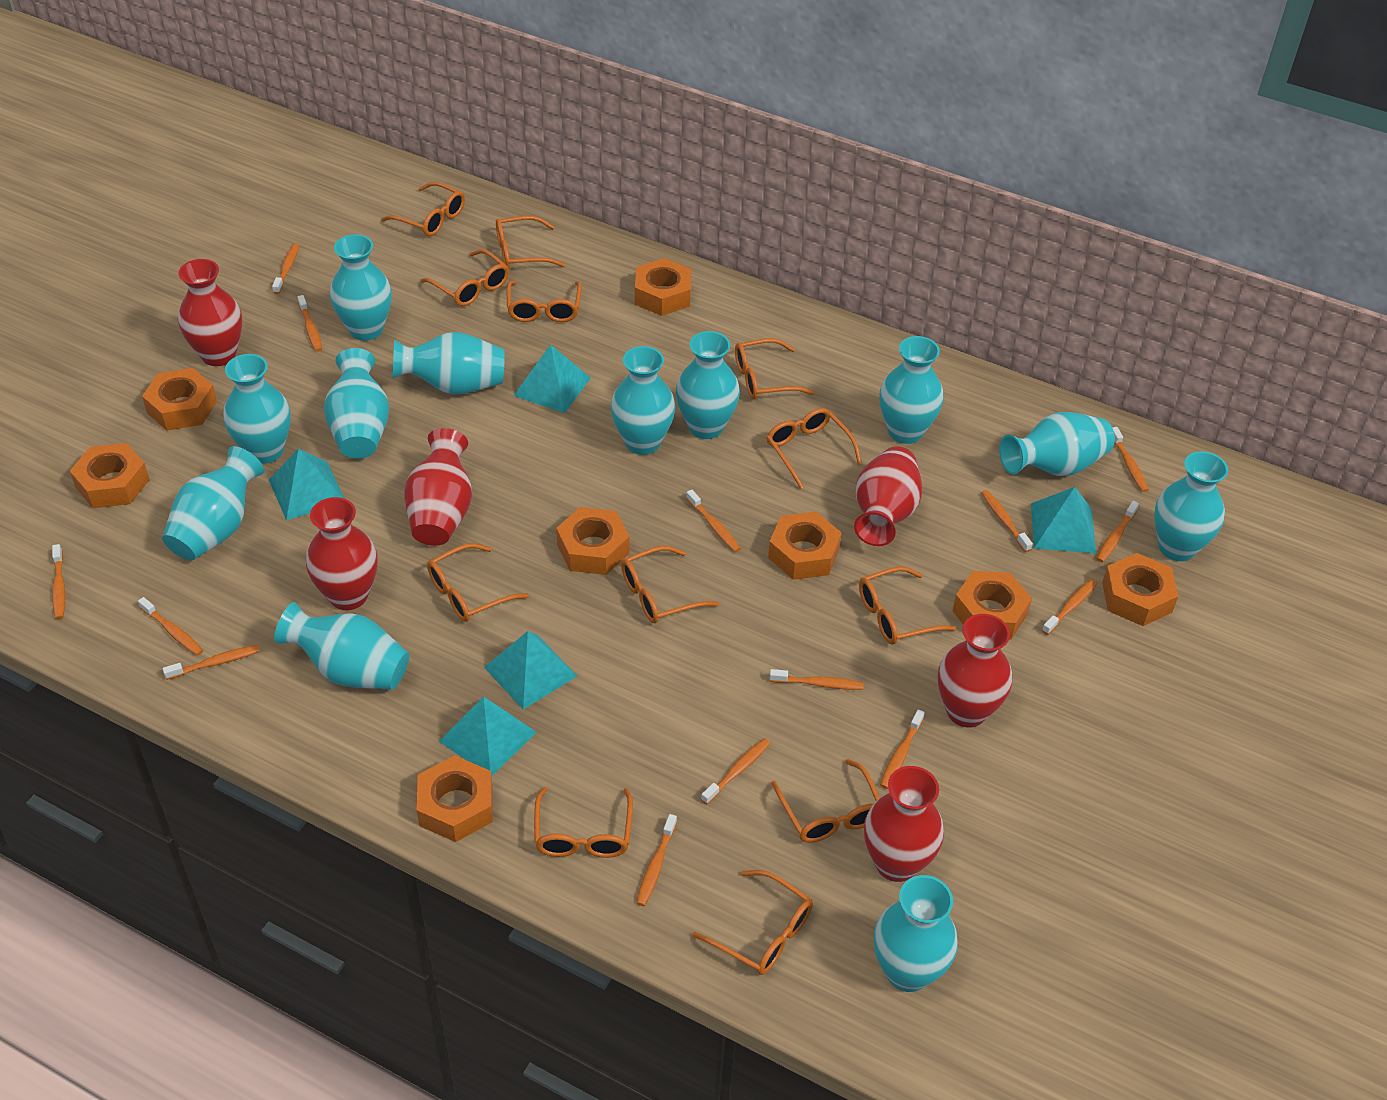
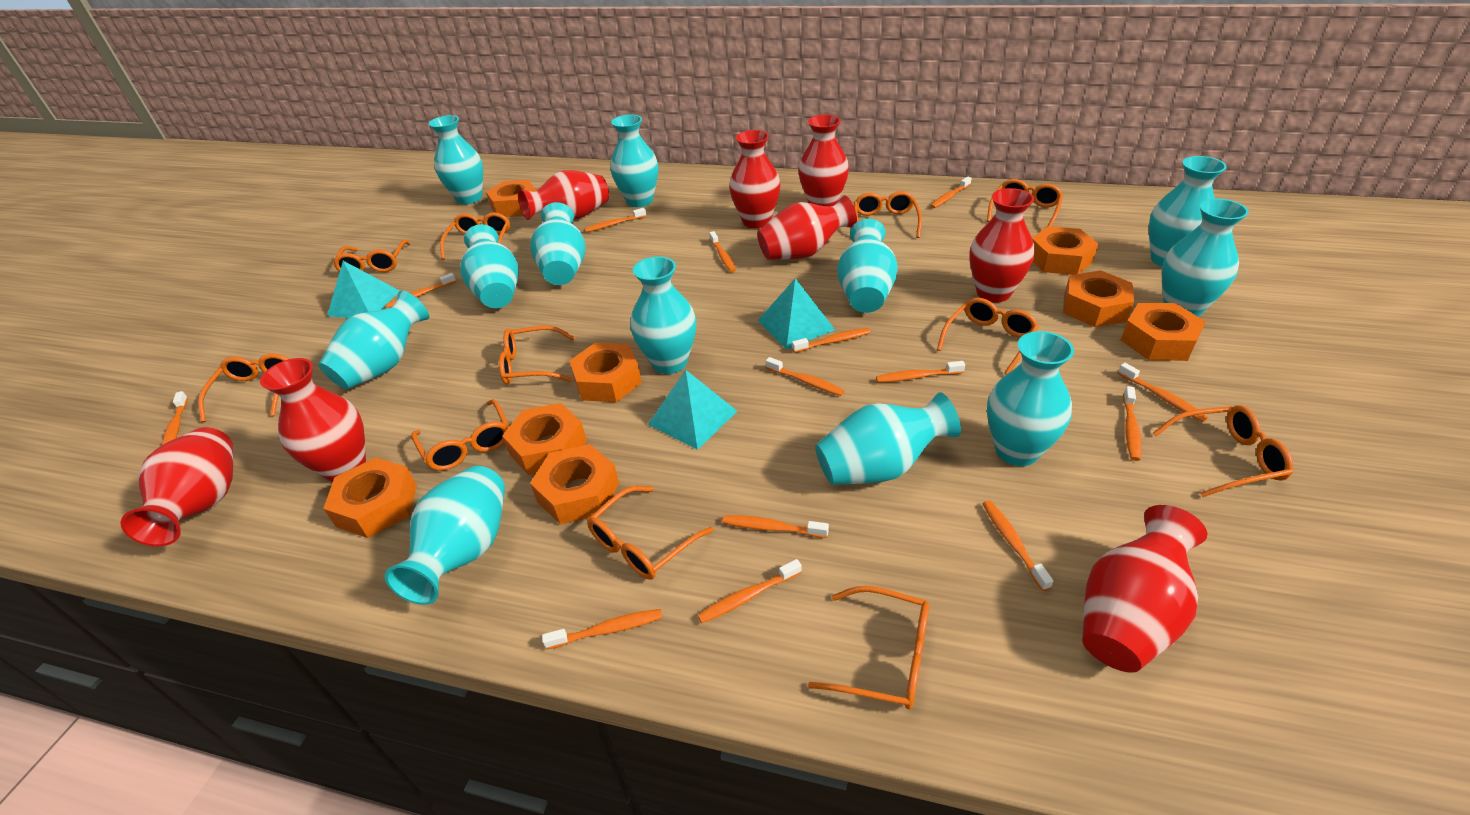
orange glasses: [381,182,465,236] [421,249,509,306] [427,543,529,622] [496,216,566,269] [507,281,582,322] [534,787,633,858] [621,546,719,623] [692,870,813,975] [735,338,814,399] [767,408,862,489] [771,759,880,843] [859,566,956,644] = 12 -> [198,354,289,422] [333,240,411,272] [411,399,509,471] [440,212,510,260] [499,326,575,384] [587,486,714,580] [808,586,929,709] [854,191,922,238] [937,298,1039,374] [987,179,1063,226] [1153,405,1293,497] = 11
red vase: [178,259,242,366] [306,497,378,610] [404,428,472,546] [854,446,922,546] [864,766,944,882] [938,614,1012,728] = 6 -> [121,427,233,546] [260,358,366,482] [518,170,609,220] [729,130,781,228] [757,195,857,260] [798,114,849,207] [970,188,1034,302] [1082,505,1207,673] = 8
turquoise pyramid: [269,448,345,520] [439,696,536,777] [484,631,577,710] [514,344,591,413] [1031,487,1096,554] = 5 -> [327,261,399,318] [648,370,737,450] [758,278,835,349] = 3

